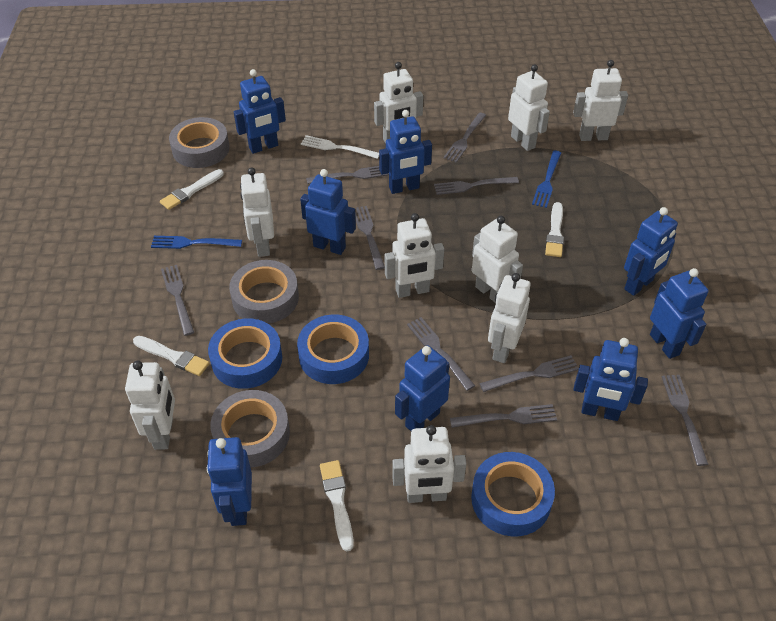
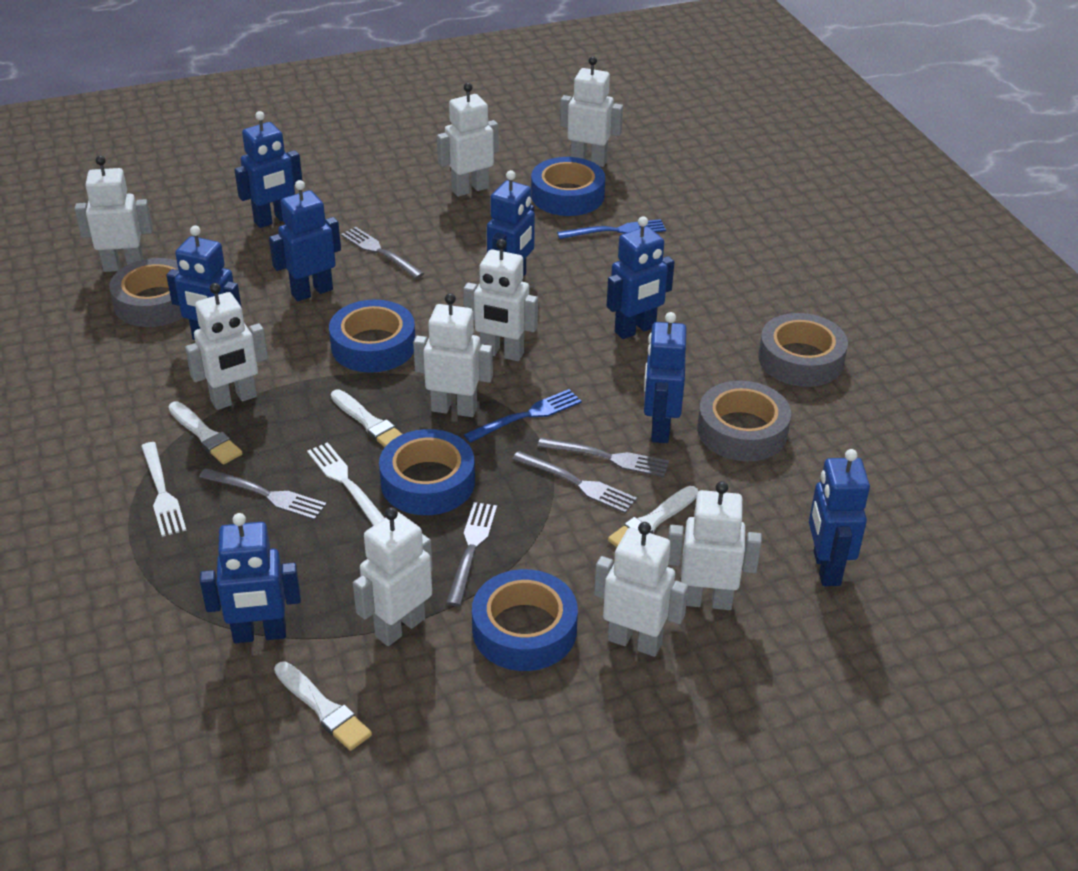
blue tape: [208,319,282,389] [297,315,369,384] [471,452,555,537] = 3 -> [329,300,415,373] [379,429,475,515] [472,569,578,671] [531,157,605,216] = 4
grey fork: [161,265,194,336] [306,166,389,184] [355,206,385,270] [407,317,475,391] [434,177,519,195] [443,112,486,163] [450,404,557,428] [479,355,579,392] [662,375,709,466] = 9 -> [199,468,327,520] [341,227,424,279] [446,502,497,606] [512,451,637,513] [537,437,669,477] = 5
white fork: [301,135,379,159] = 1 -> [141,442,186,537] [307,442,385,526] = 2

